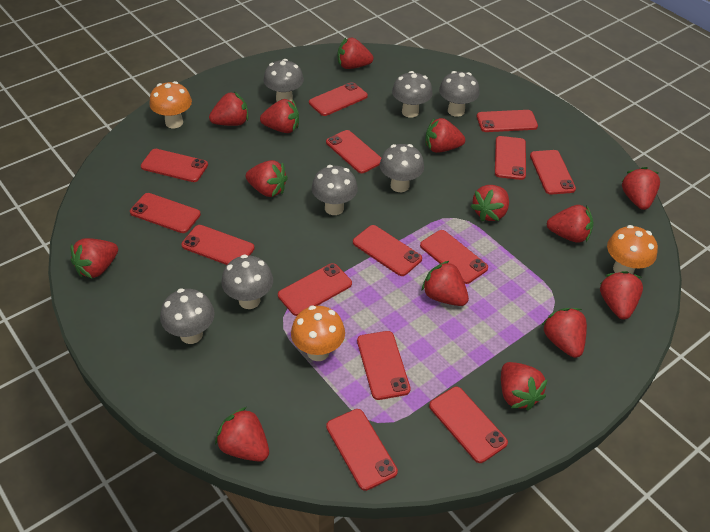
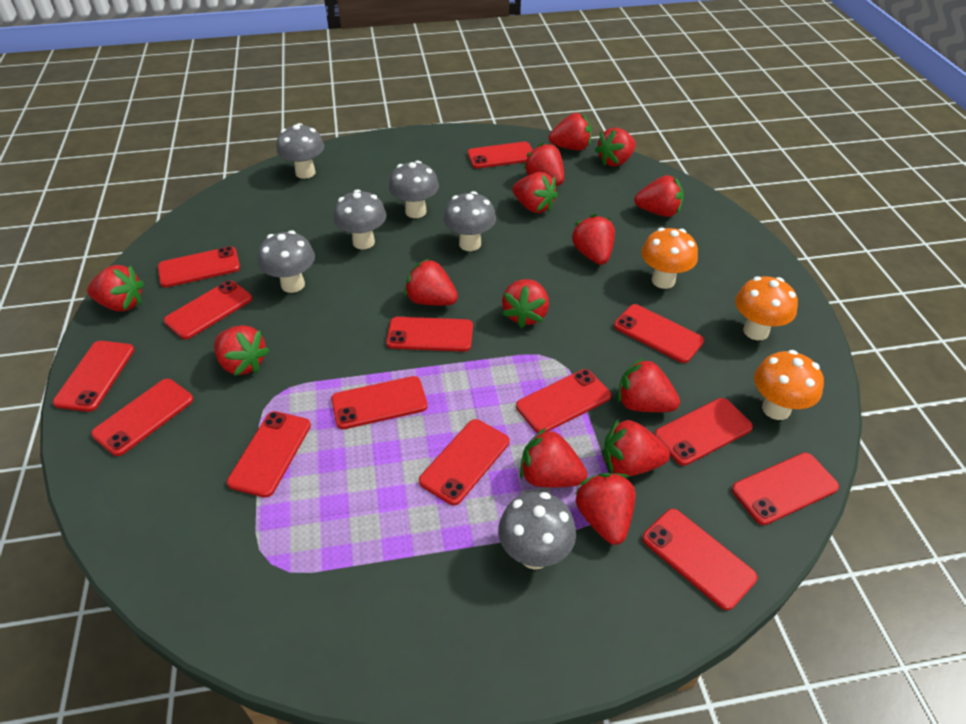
grey mushroom: [160,288,215,344] [221,255,273,309] [263,59,304,102] [312,165,358,215] [380,144,424,192] [392,71,433,118] [439,71,480,117] = 7 -> [258,230,315,293] [277,123,324,179] [333,189,386,249] [389,161,439,218] [443,191,496,251] [498,492,576,569] = 6

